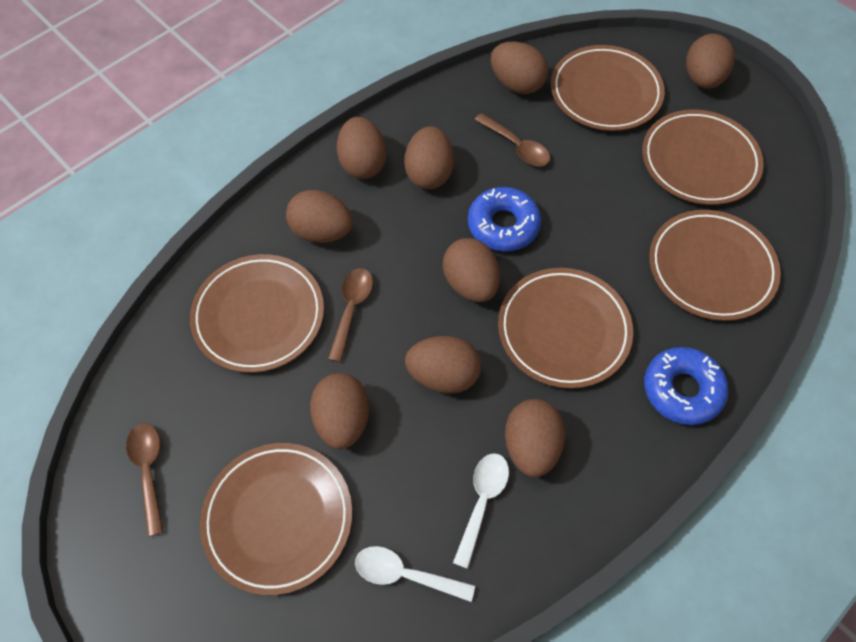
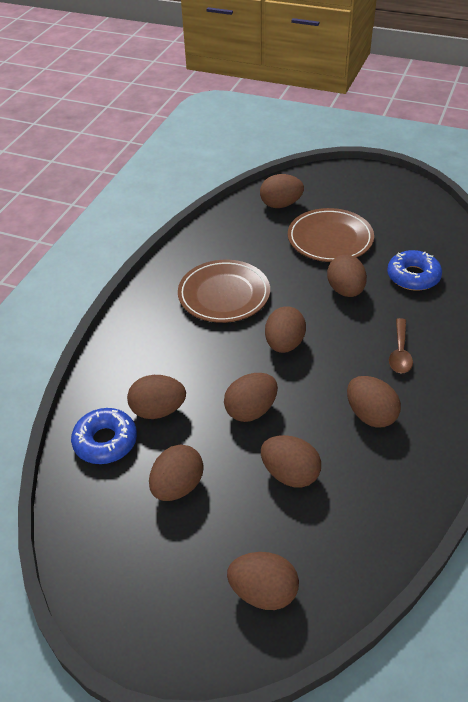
brown plate: [190,254,324,373] [200,443,352,595] [498,268,633,389] [551,45,665,131] [642,110,764,205] [649,210,781,321] = 6 -> [178,260,270,323] [288,208,374,262] = 2
brown spoon: [126,423,164,537] [328,268,373,362] [475,113,550,166] = 3 -> [389,318,413,373] = 1
white spoon: [355,546,475,602] [453,453,509,569] = 2 -> none = 0

